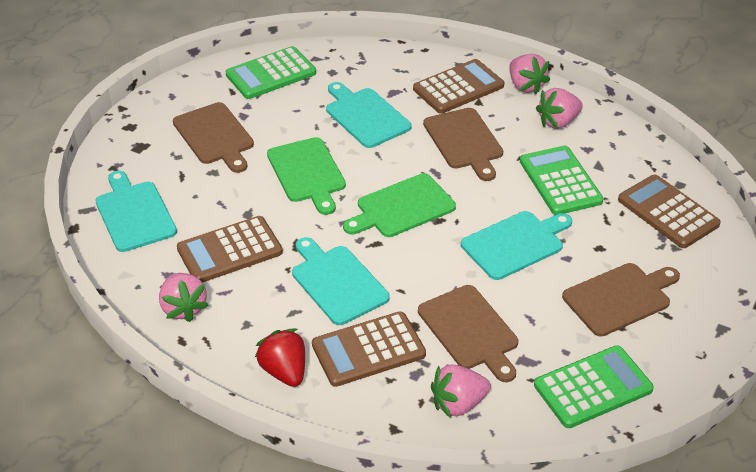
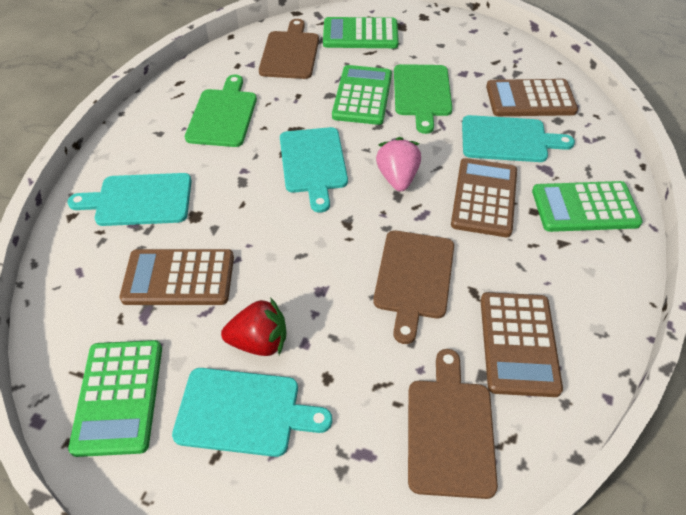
brown cutting board: [173,102,254,173] [418,285,518,382] [423,108,503,181] [562,263,680,337] = 4 -> [259,19,319,79] [373,230,454,344] [408,349,498,499] = 3
green calculator: [226,46,316,99] [520,146,603,215] [534,345,654,428] = 3 -> [68,340,162,457] [323,17,399,48] [332,65,392,125] [532,181,643,232] = 4
pink strawberry: [159,273,209,322] [431,365,491,418] [509,54,550,95] [536,88,583,129] = 4 -> [376,137,421,191] = 1

